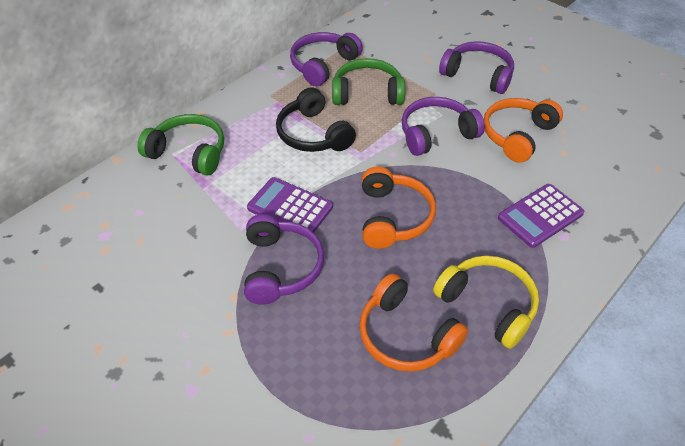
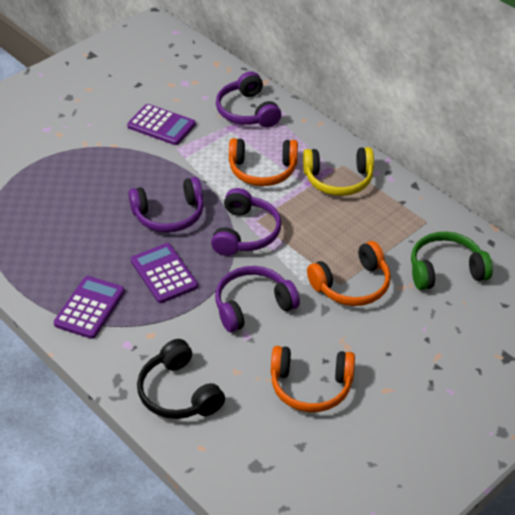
green headphones: [137,114,224,176] [332,58,405,105] = 2 -> [411,232,493,290] = 1
purple calculator: [247,177,333,237] [498,184,584,248] = 2 -> [54,276,125,339] [127,104,196,145] [131,243,198,303] = 3

